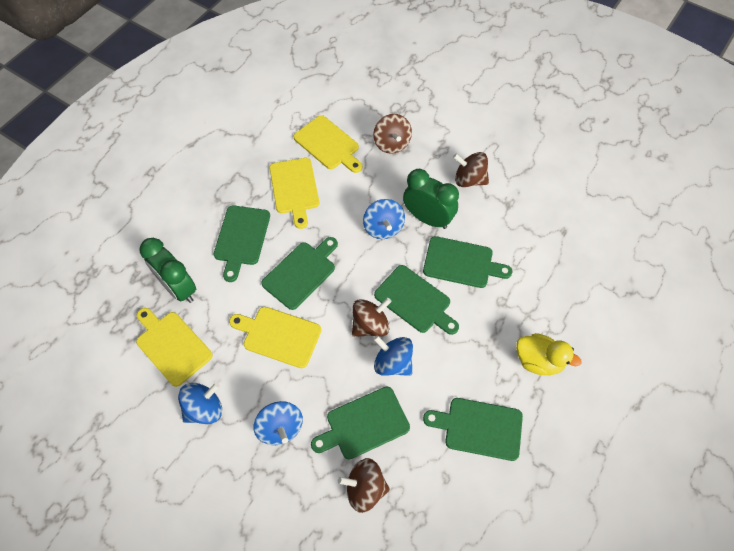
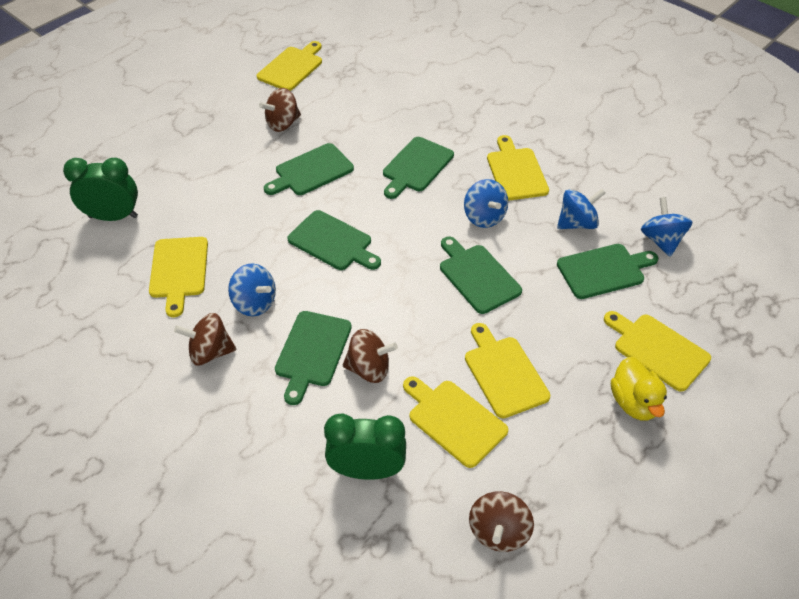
yellow cutting board: [136,308,213,387] [229,307,321,368] [269,158,319,229] [294,115,362,173] = 4 -> [149,237,208,317] [257,41,322,91] [403,376,508,468] [465,323,550,418] [487,135,549,201] [604,311,711,392] = 6

